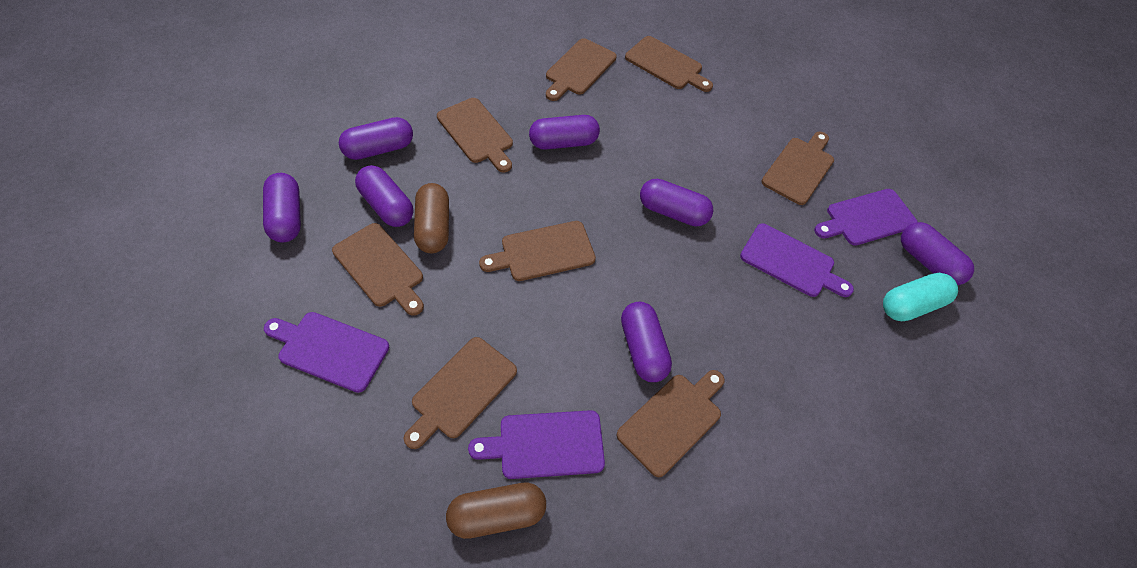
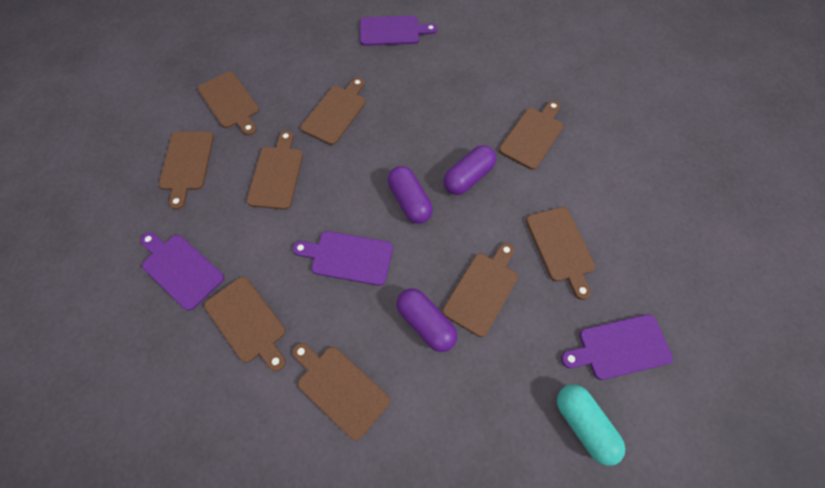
brown capsule: [414,183,449,253] [446,483,546,539] = 2 -> none = 0
brown cutting board: [332,223,424,316] [404,337,517,449] [437,98,513,172] [479,221,596,281] [546,38,617,101] [617,370,725,477] [625,36,713,92] [761,132,834,205] = 8 -> [159,131,214,210] [198,72,259,136] [204,277,286,371] [247,131,303,210] [292,343,390,441] [301,77,366,145] [443,243,518,337] [499,101,564,170] [526,207,595,300] = 9
purple capsule: [263,173,301,243] [339,117,413,160] [355,165,413,227] [529,115,600,150] [621,302,672,382] [640,179,713,227] [901,222,974,285] = 7 -> [387,166,433,224] [396,289,457,352] [443,145,496,195] = 3

